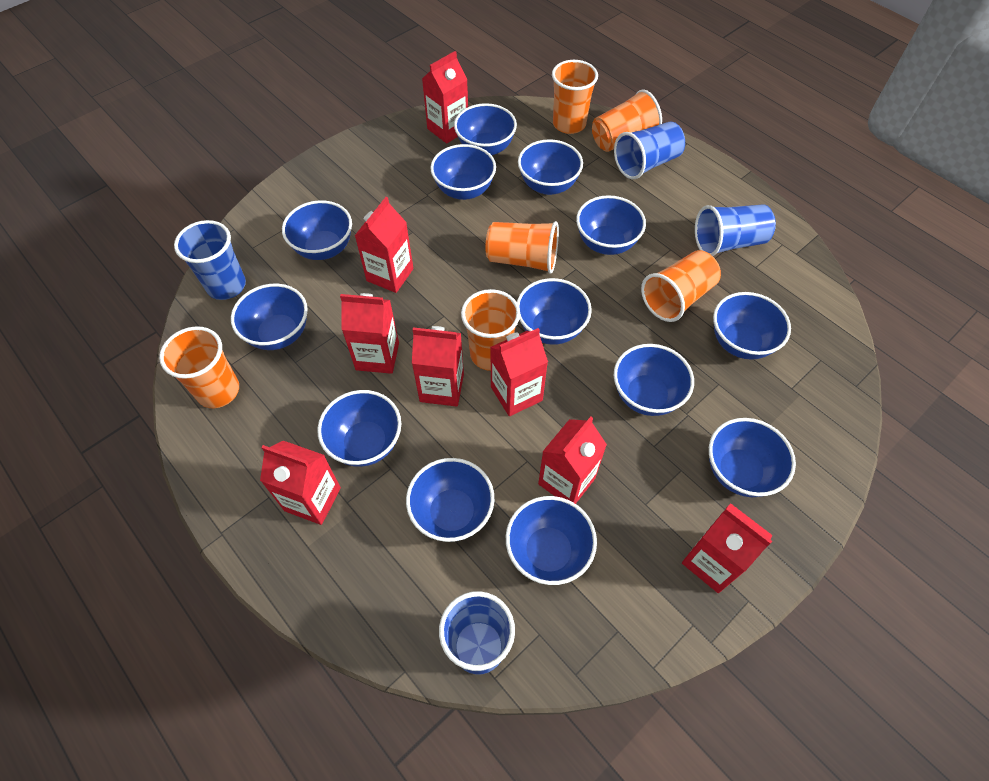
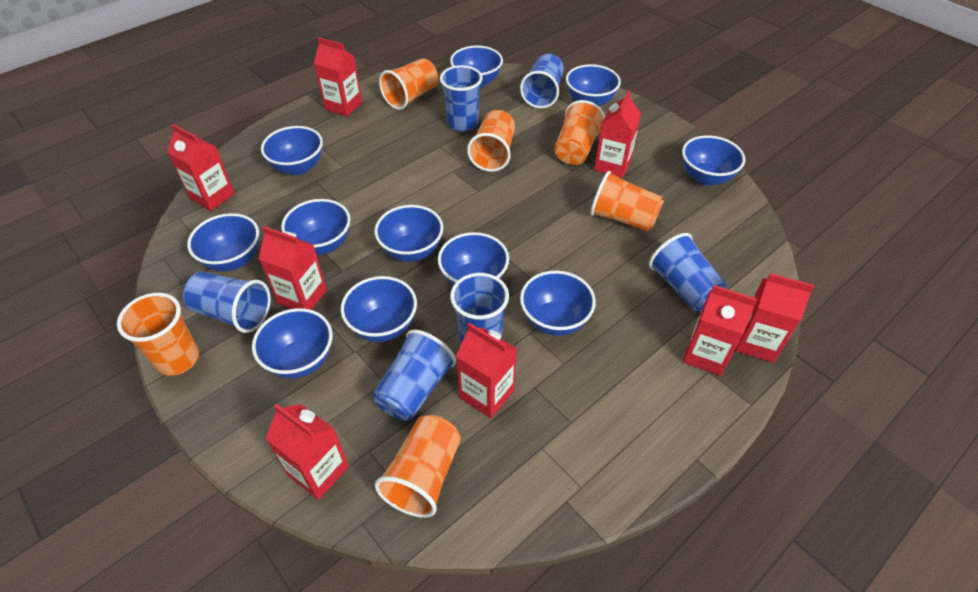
blue bowl: [231,284,308,350] [282,200,352,260] [317,390,401,467] [406,458,494,542] [430,144,496,200] [454,103,517,155] [506,496,597,585] [517,278,592,345] [518,139,583,195] [576,195,646,255] [614,344,694,416] [709,418,796,497] [713,292,791,359] = 13 -> [187,213,259,271] [252,308,332,378] [261,126,323,175] [281,199,351,255] [341,276,417,342] [375,205,443,262] [438,232,509,286] [450,46,503,88] [520,271,596,336] [566,64,621,106] [682,135,745,186] = 11
blue cup: [174,220,246,300] [439,591,515,675] [614,122,685,179] [695,205,776,256] = 4 -> [183,272,271,333] [373,330,456,421] [440,65,483,132] [450,273,509,344] [520,54,564,109] [649,233,728,312] = 6

